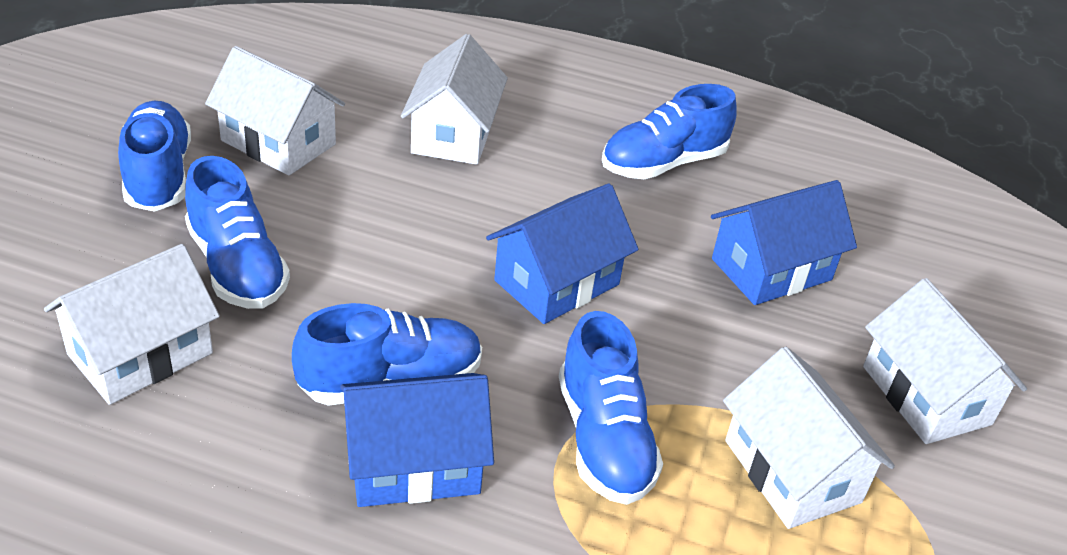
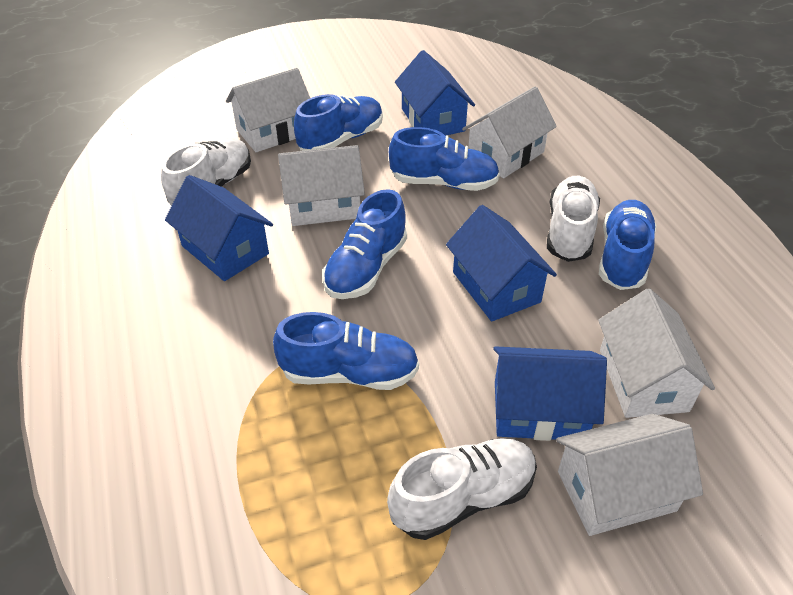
blue house: [340,373,494,507] [486,183,638,324] [711,180,857,305] = 3 -> [165,175,273,281] [395,50,475,136] [446,205,557,321] [493,346,607,441] = 4
white shoe: none = 0 -> [161,137,251,206] [387,438,537,540] [547,176,600,262] = 3

